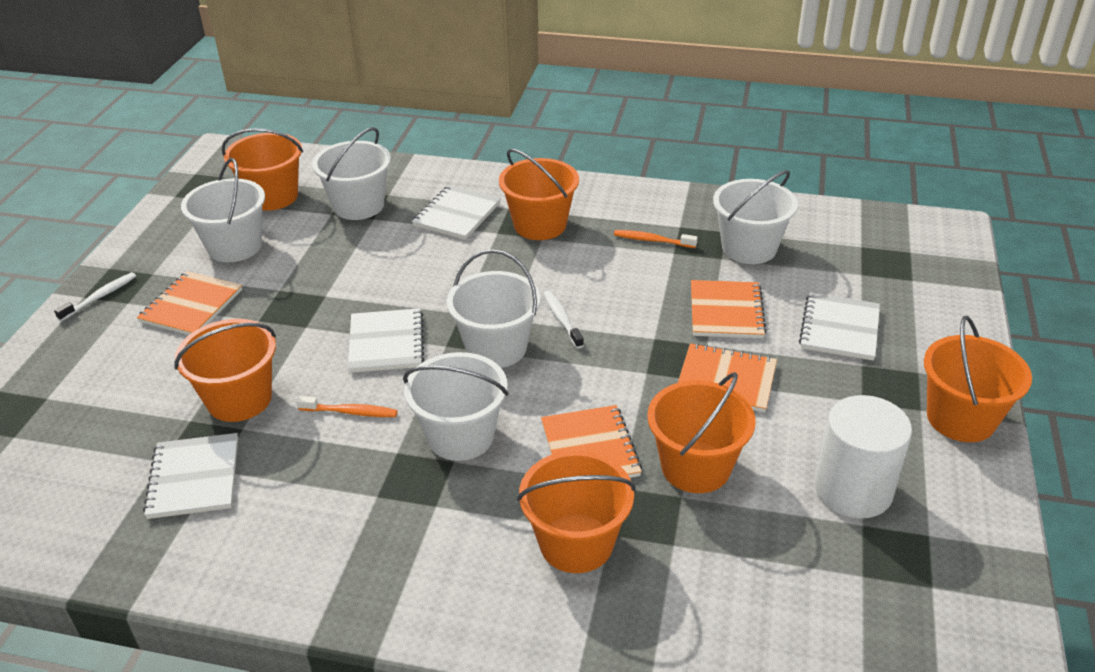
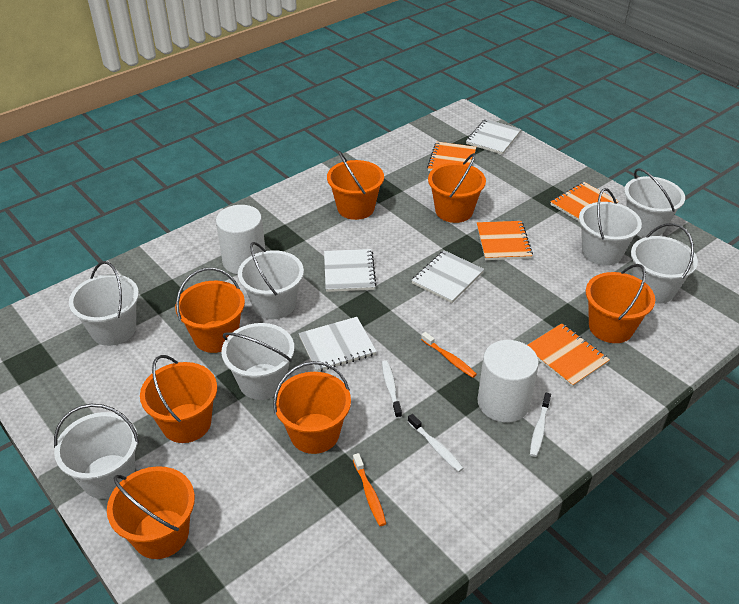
orange bucket: [174,319,276,422] [222,129,303,211] [499,148,579,240] [517,451,636,573] [647,372,756,493] [924,316,1032,442] = 6 -> [107,466,195,559] [140,355,217,443] [175,268,245,353] [273,361,351,454] [327,151,384,220] [428,153,486,223] [586,264,655,343] = 7
white bucket: [181,158,265,262] [312,127,391,220] [403,352,508,461] [447,249,540,368] [713,170,798,264] = 5 -> [54,404,139,499] [69,261,139,346] [221,323,294,400] [238,242,304,319] [579,188,642,266] [624,168,685,237] [631,223,698,303] = 7
white cylinder: [815,395,912,519] = 1 -> [216,205,265,274] [478,340,539,423] = 2
white toothbrush: [54,272,136,321] [543,291,584,349] = 2 -> [382,360,402,418] [408,414,464,472] [530,393,551,457] = 3

